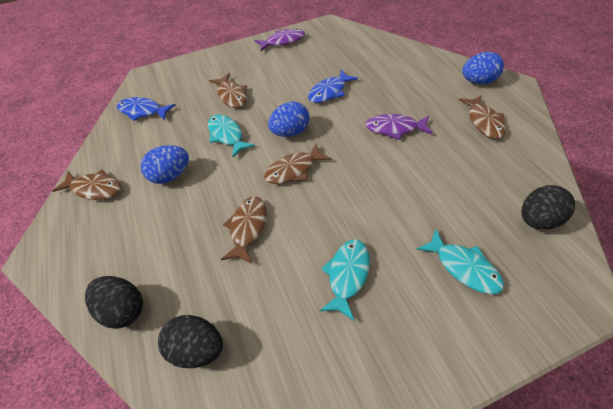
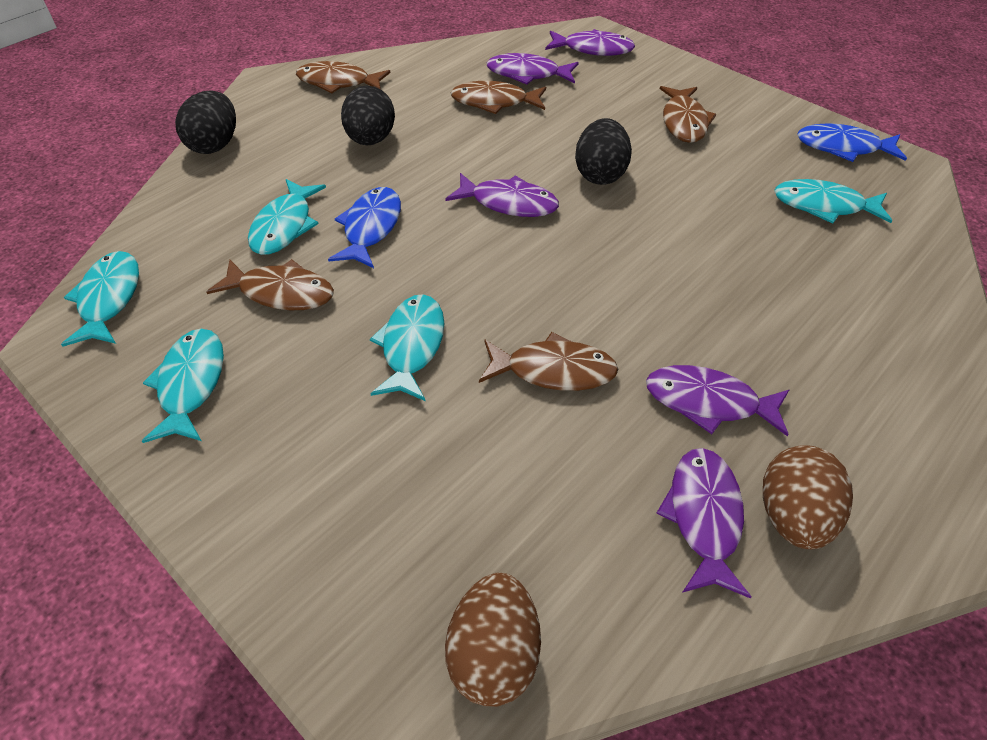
blue egg: [141,145,189,184] [268,101,310,137] [463,52,504,84] = 3 -> none = 0
brown egg: none = 0 -> [445,573,541,707] [763,445,853,549] = 2
purple fish: [254,29,305,51] [365,114,433,140] = 2 -> [445,173,559,217] [486,53,579,85] [545,29,635,56] [646,365,789,436] [656,448,751,598] = 5
turquoise fish: [208,115,255,157] [320,240,370,321] [417,229,504,294] = 3 -> [61,251,139,347] [142,329,224,443] [248,179,326,255] [370,294,445,401] [774,179,892,224] = 5

